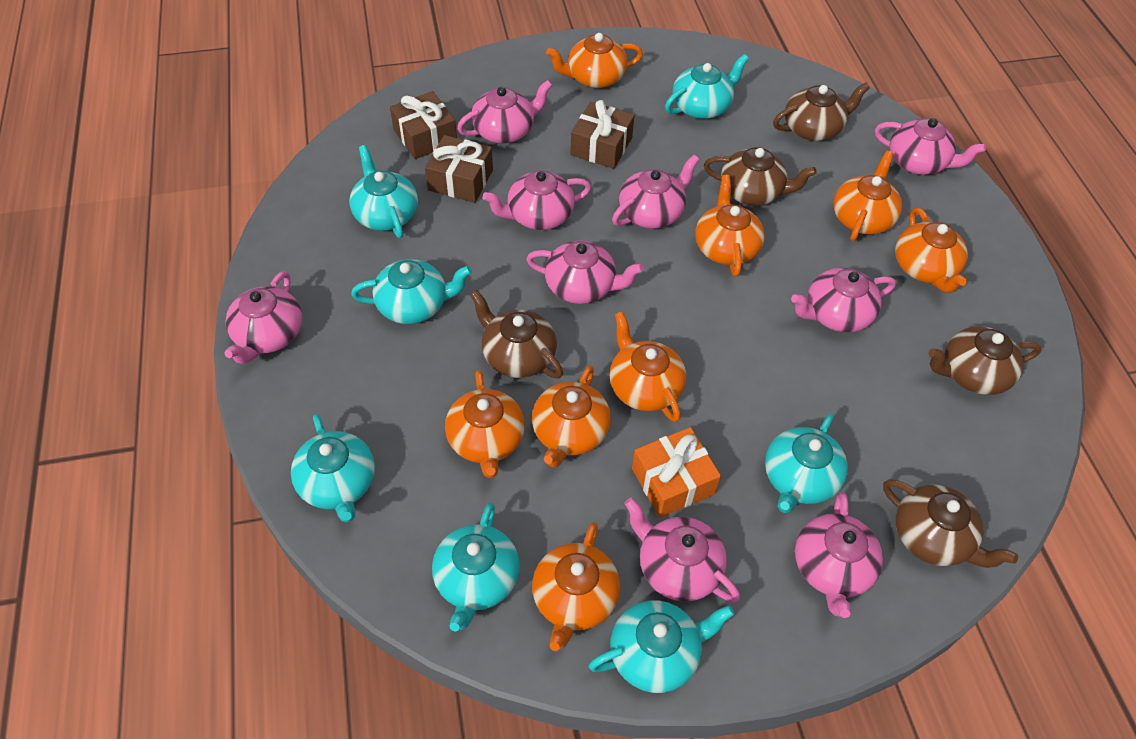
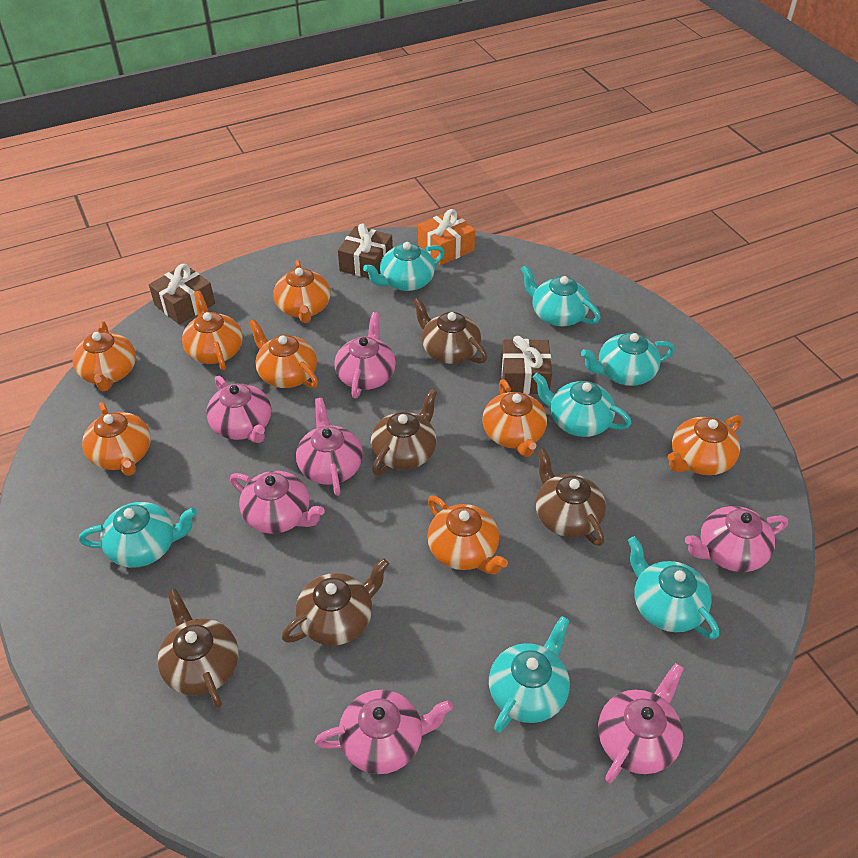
pink teapot: [224,271,303,364] [457,80,552,143] [483,170,591,230] [526,240,644,304] [612,155,700,229] [624,498,740,603] [791,268,896,332] [795,492,883,618] [875,118,986,175] = 9 -> [206,376,271,443] [230,471,325,534] [296,398,363,496] [315,690,453,774] [334,312,396,398] [598,663,684,783] [685,506,788,572] = 7

